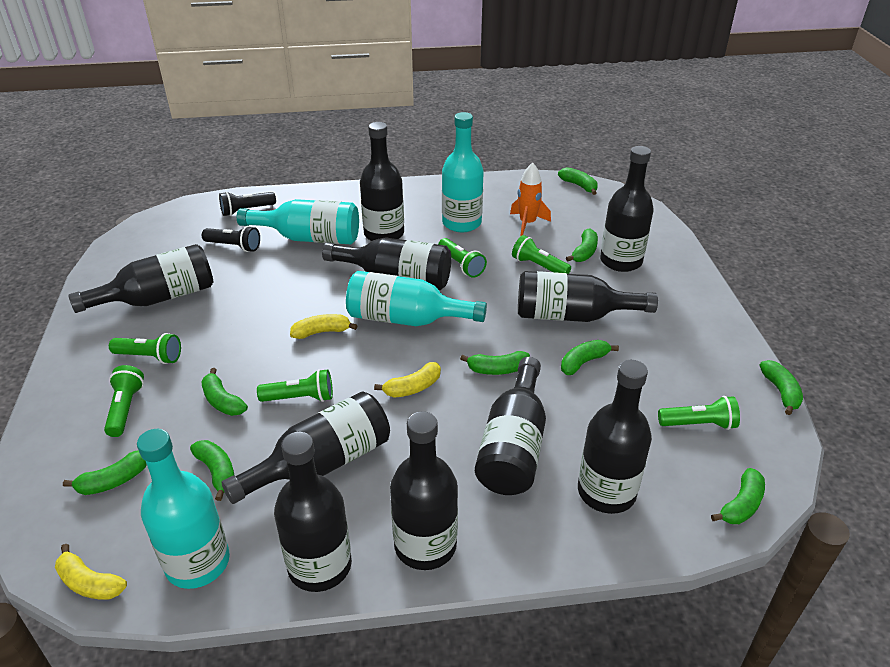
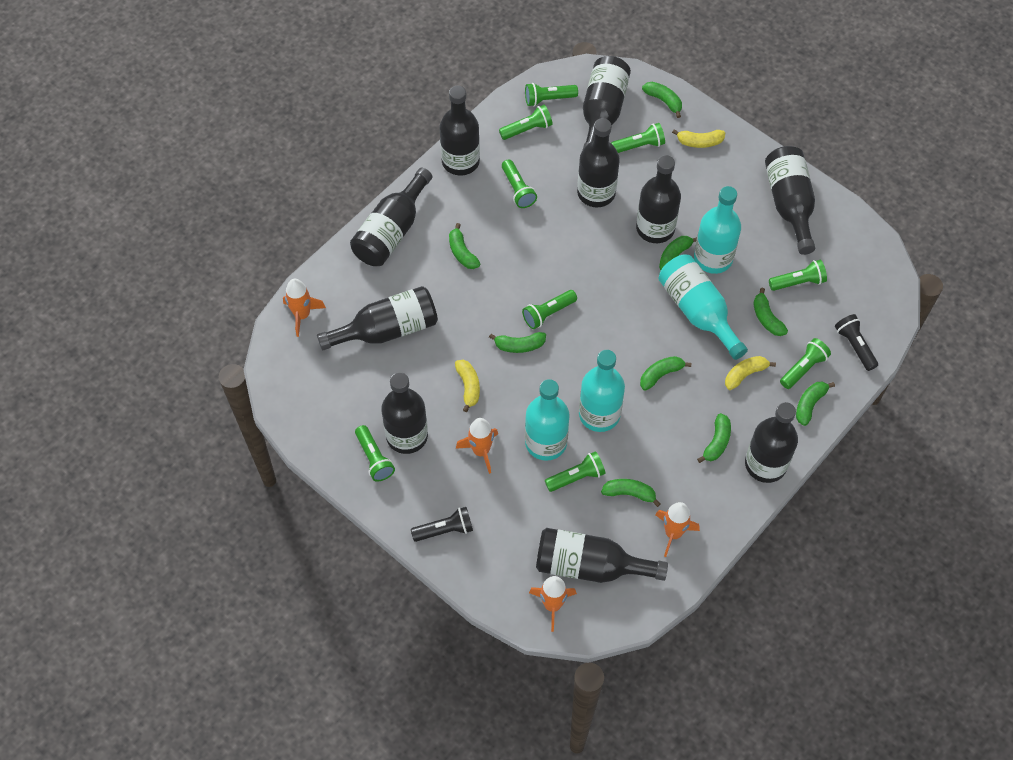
green flashlight: [104,365,144,437] [109,333,181,364] [257,369,333,402] [438,238,487,278] [512,235,571,274] [658,396,740,430] = 6 -> [355,425,395,482] [499,105,553,140] [502,159,537,208] [522,290,577,329] [525,83,578,107] [545,451,606,492] [611,123,665,153] [769,260,827,291] [780,338,831,389] = 9
orange rocket: [510,162,551,236] = 1 -> [283,279,326,337] [456,418,498,474] [529,576,577,632] [655,502,700,557] = 4

